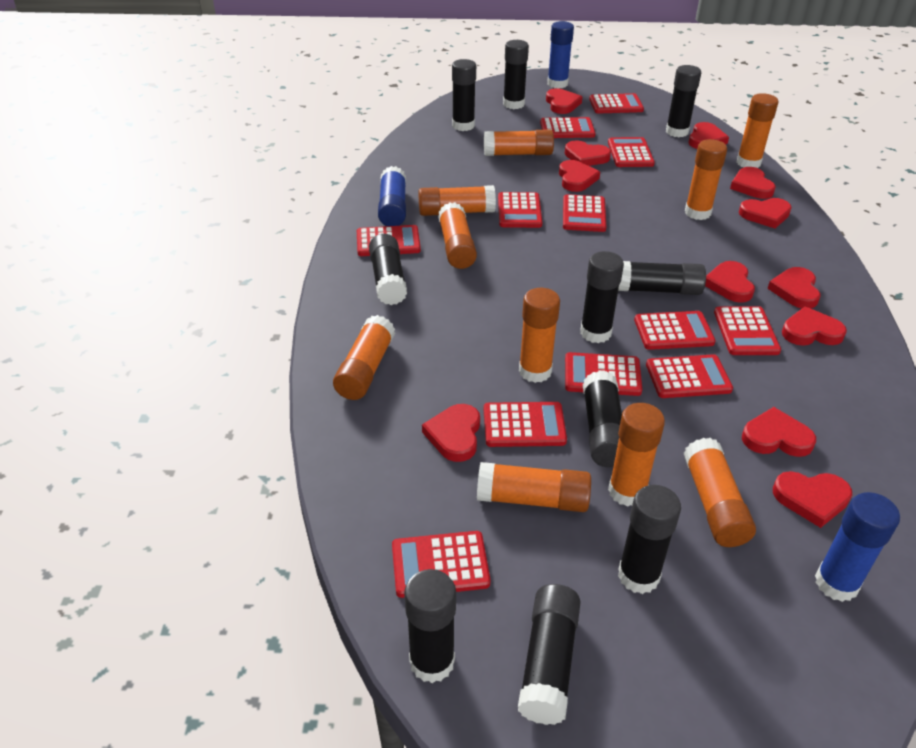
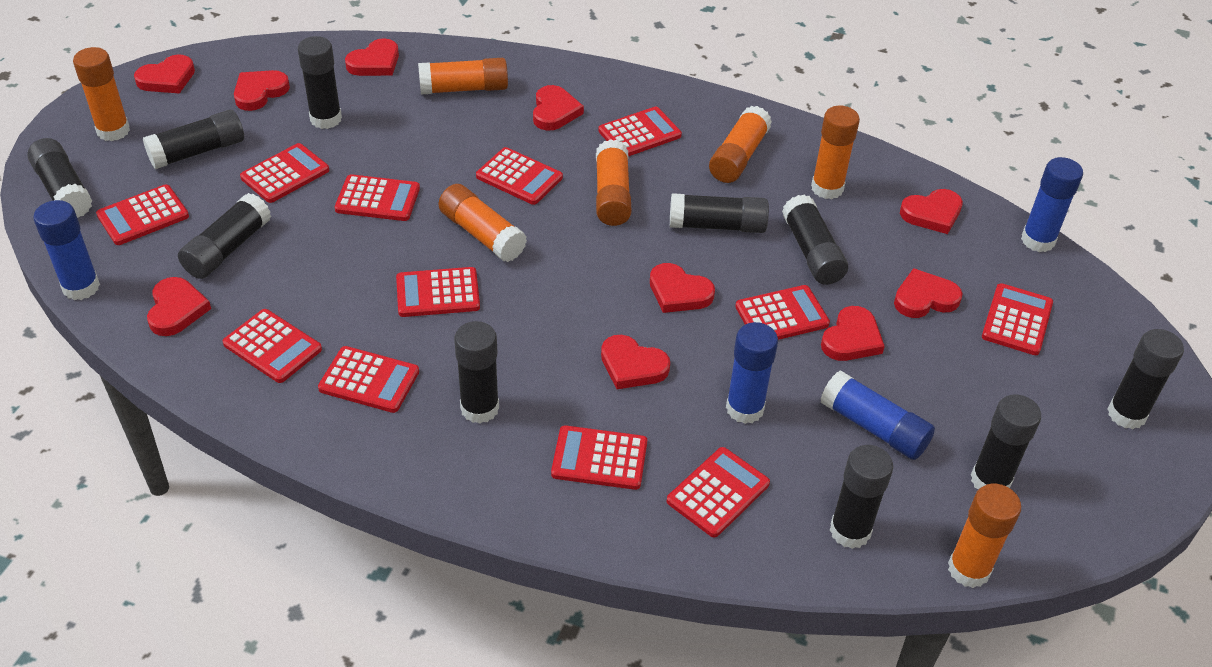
blue glue stick: [378,166,406,226] [547,21,574,88] [815,492,900,602] = 3 -> [33,200,100,300] [726,322,778,424] [820,370,935,460] [1021,157,1083,252] = 4
orange glue stick: [333,315,395,400] [419,185,496,216] [438,202,477,269] [477,462,591,512] [484,129,554,156] [519,288,560,383] [608,403,665,507] [684,438,756,547] [685,139,727,220] [737,93,778,168] = 10 -> [73,47,130,141] [418,58,508,95] [439,184,527,262] [596,139,631,226] [709,106,772,183] [811,106,860,199] [948,484,1021,588] = 7
red heart: [422,404,480,462] [546,88,582,114] [559,160,600,192] [565,140,611,166] [689,122,729,149] [705,261,755,303] [730,167,776,199] [739,198,792,228] [742,407,816,457] [767,267,821,308] [773,471,852,528] [782,306,847,346] = 12 -> [134,55,195,93] [147,277,211,336] [234,70,290,111] [345,38,399,76] [533,85,584,131] [601,335,670,389] [650,263,715,313] [821,306,885,361] [894,268,963,318] [900,189,963,234] = 10

